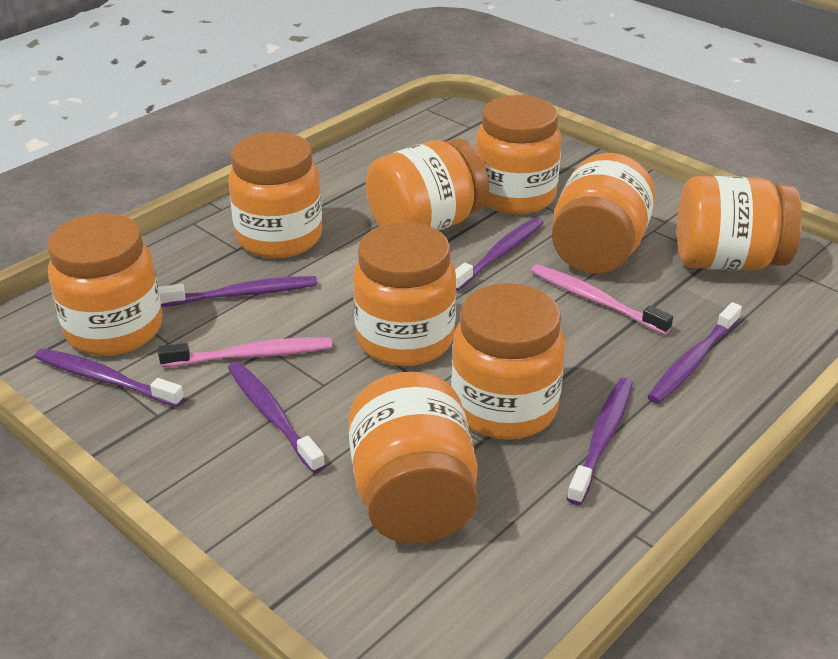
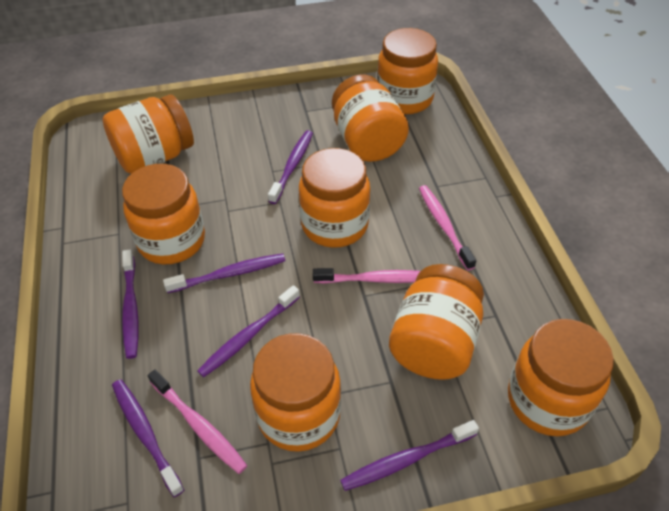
orange jar: [47,213,163,356] [228,132,322,258] [348,372,478,544] [353,222,456,366] [366,138,489,231] [451,283,565,440] [476,95,562,214] [551,153,656,274] [677,176,802,270] = 9 -> [103,95,194,174] [122,164,205,264] [250,333,341,452] [299,148,370,248] [332,74,409,162] [377,28,438,114] [389,264,484,380] [508,319,614,436] = 8
pink toothbrush: [158,338,332,367] [531,264,673,335] = 2 -> [148,370,248,474] [313,268,420,284] [419,185,476,270] = 3

